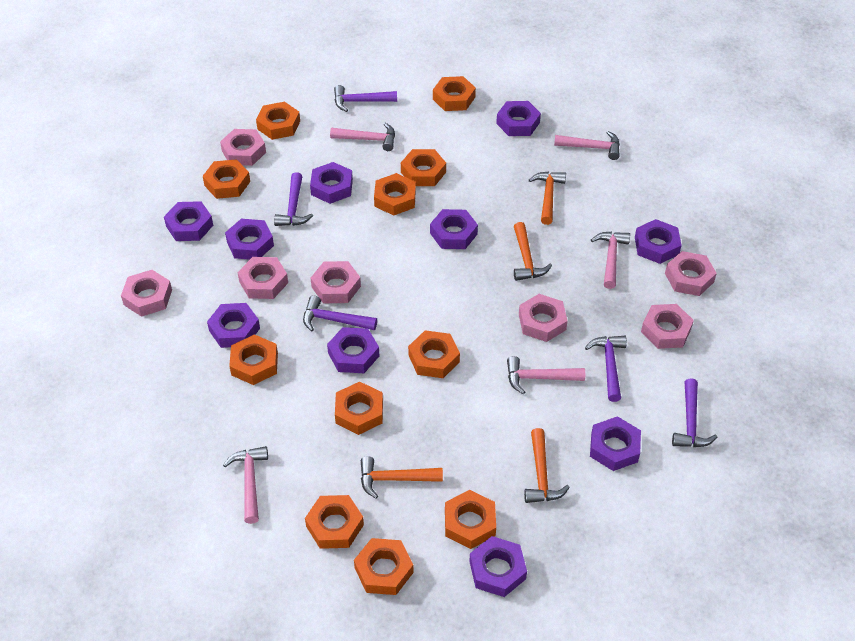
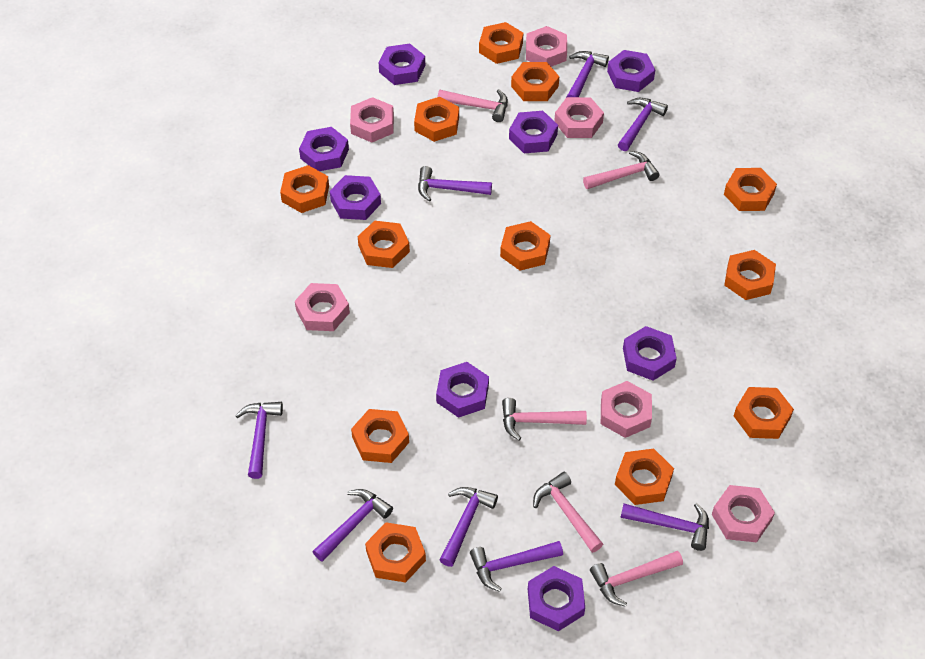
orange hammer: [361,456,443,499] [514,222,552,281] [524,428,570,503] [529,172,566,225] = 4 -> none = 0
orange nut: [203,159,250,199] [229,334,278,385] [256,102,300,140] [305,495,364,549] [335,382,383,435] [354,538,414,595] [374,173,416,215] [401,149,446,186] [408,330,460,378] [433,76,476,111] [445,490,496,549] = 11 -> [280,165,329,213] [351,409,409,463] [358,221,410,268] [365,522,426,582] [414,97,459,142] [479,22,523,64] [500,221,551,271] [511,62,559,101] [615,449,674,505] [724,168,777,211] [724,250,776,300] [734,387,794,439] = 12
pink nut: [121,270,172,317] [220,129,266,166] [237,257,288,299] [311,261,361,303] [519,294,568,342] [641,304,694,349] [665,251,717,296] = 7 -> [295,283,350,331] [350,97,394,142] [526,26,567,67] [554,97,604,138] [601,381,652,438] [712,485,775,543] = 6
purple hammer: [274,172,313,226] [303,295,377,332] [334,85,397,112] [585,336,627,402] [672,378,717,447] = 5 -> [235,402,283,479] [312,489,393,562] [418,166,492,202] [440,487,498,567] [470,541,563,592] [567,51,609,97] [618,98,668,151] [621,503,709,551] = 8
purple nut: [164,201,213,241] [207,303,260,348] [225,219,274,260] [310,162,353,204] [327,327,379,373] [430,209,478,249] [469,536,527,597] [496,101,541,136] [590,416,641,471] [635,219,682,264] = 10 -> [299,127,349,171] [330,175,381,220] [378,43,425,85] [436,362,489,418] [509,111,558,153] [528,566,585,631] [607,50,655,92] [623,326,677,381] = 8

